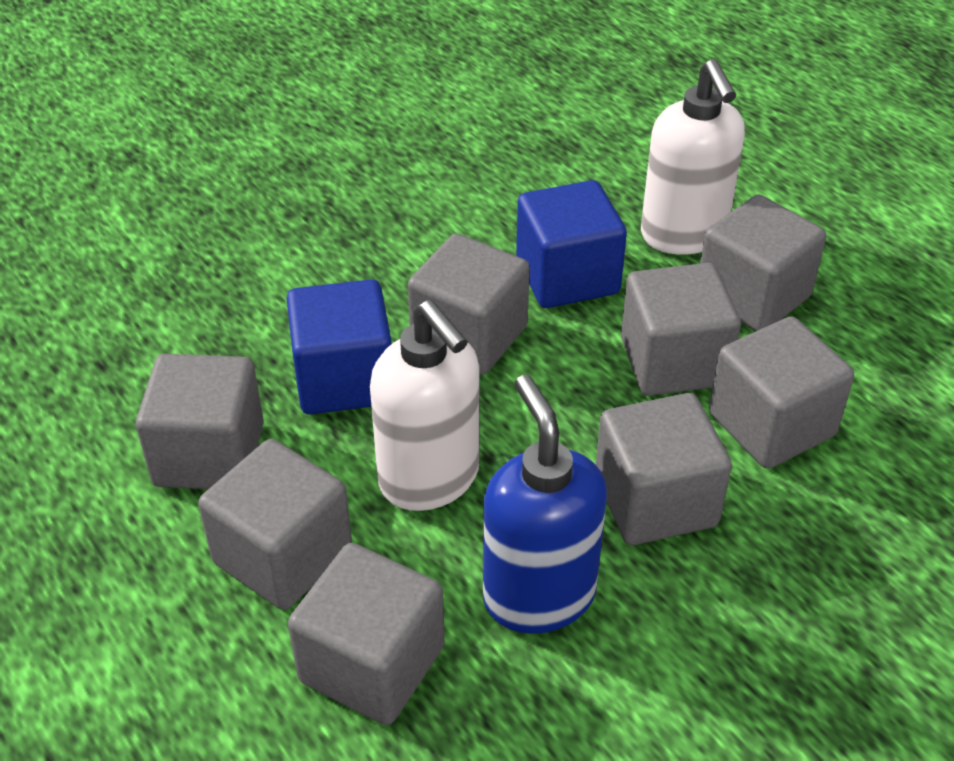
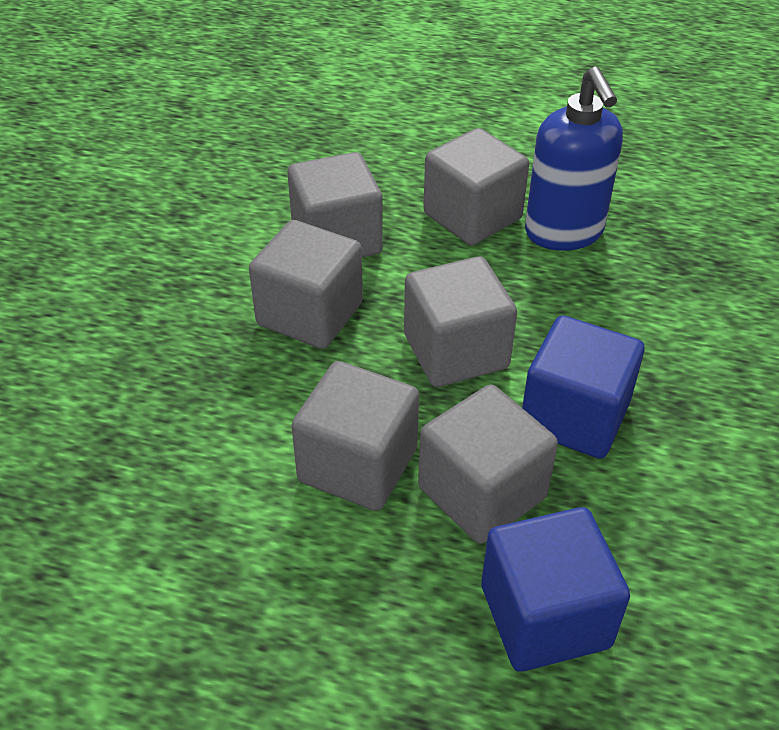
grey cube: [136,354,264,489] [198,439,352,610] [288,543,444,725] [408,234,530,375] [596,393,732,545] [621,263,741,396] [700,195,826,331] [709,317,854,469] = 8 -> [249,220,363,349] [287,152,383,257] [291,361,419,511] [404,256,517,387] [418,385,558,544] [423,128,529,246] = 6
white soap dispenser: [370,300,479,511] [641,59,745,255] = 2 -> none = 0

